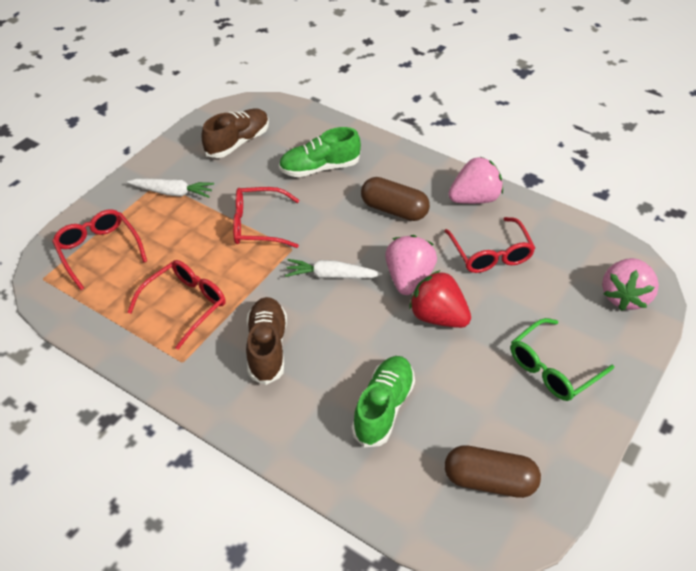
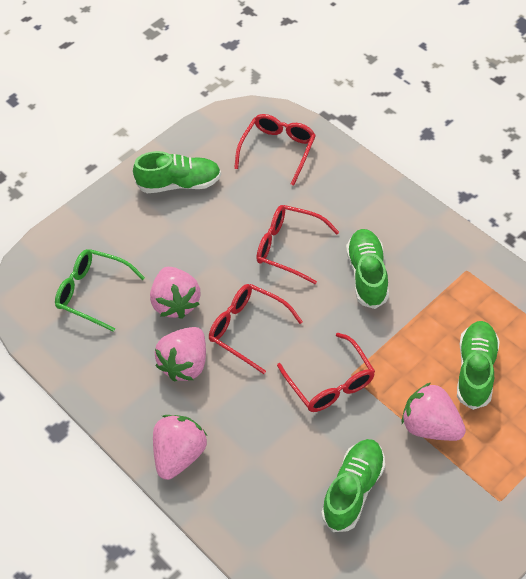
brown capsule: [361,177,430,221] [445,445,541,498] = 2 -> none = 0
brown shoe: [201,109,269,158] [246,297,287,385] = 2 -> none = 0
green shoe: [279,127,361,177] [352,356,415,447] = 2 -> [133,151,221,193] [322,439,385,532] [346,229,389,309] [457,321,500,410] = 4
pink strawberry: [385,235,437,295] [448,156,503,204] [602,258,659,311] = 3 -> [150,267,200,319] [153,415,207,480] [155,327,206,382] [402,383,466,441] = 4
red strawberry: [409,270,471,328] = 1 -> none = 0
white carrot: [127,179,214,198] [285,259,382,279] = 2 -> none = 0

